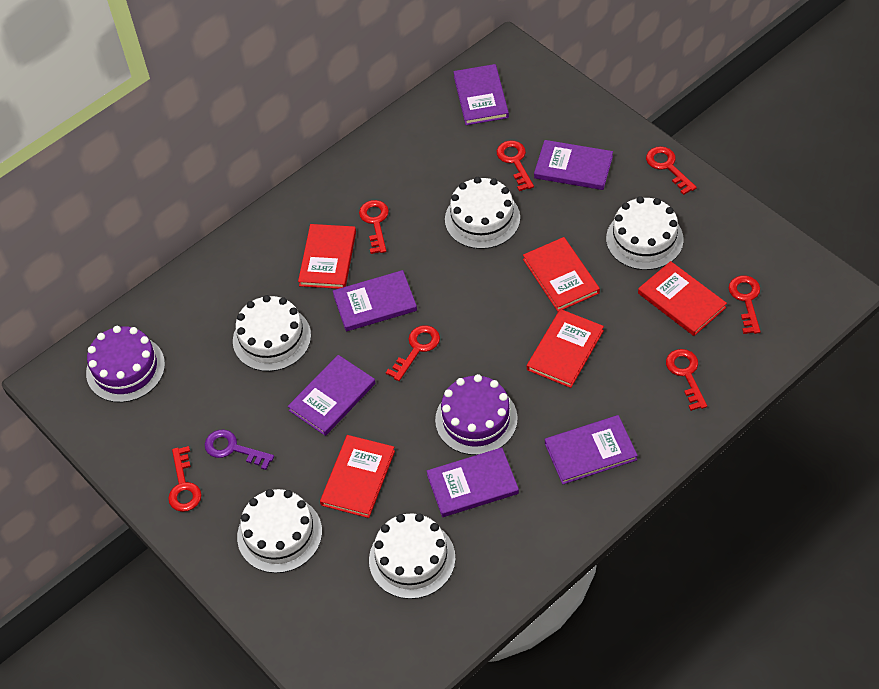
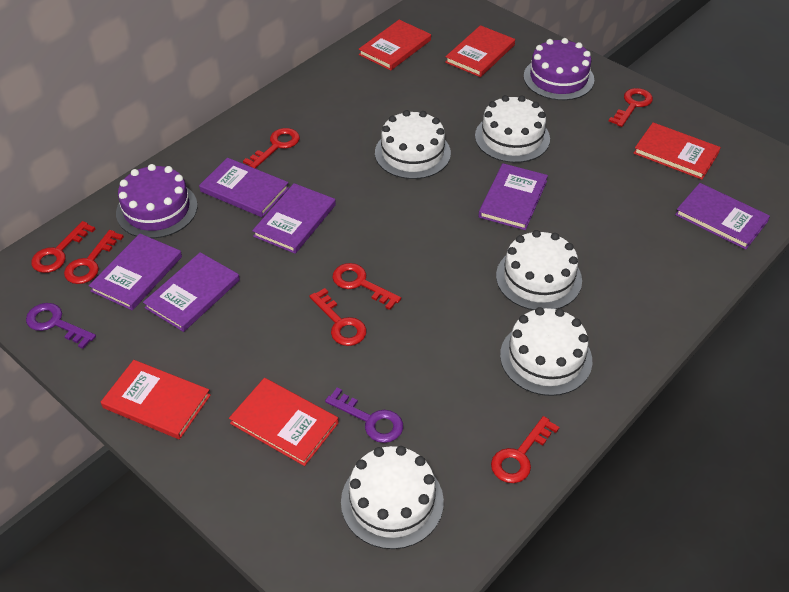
purple key: [205,430,274,470] = 1 -> [26,303,96,349] [325,387,403,443] = 2

